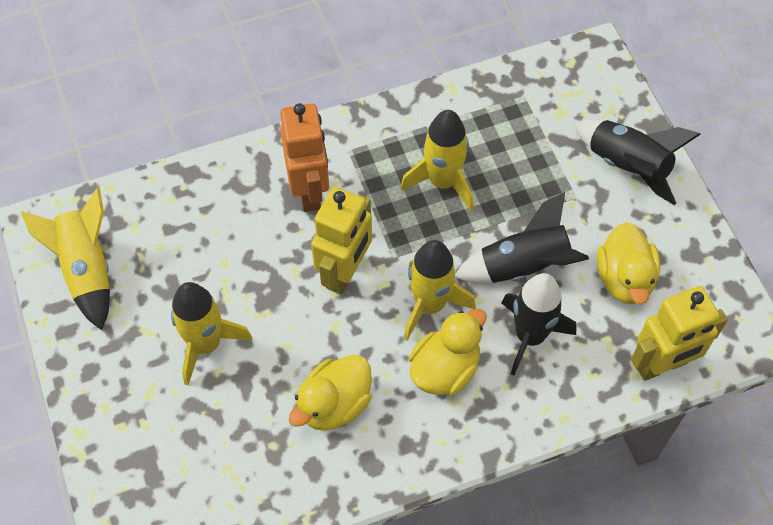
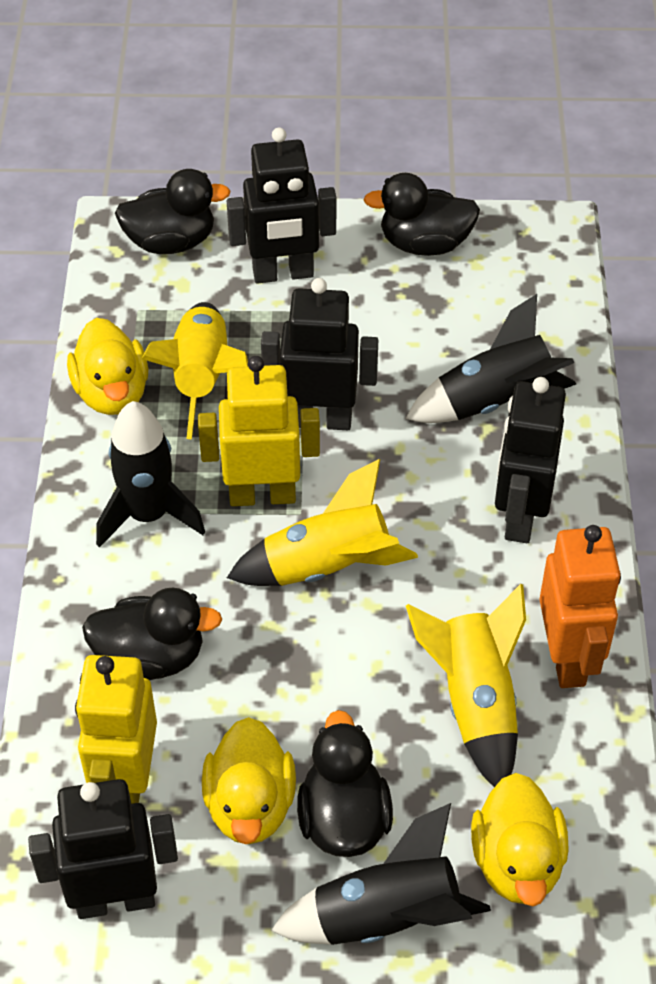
black duck: none = 0 -> [82,587,222,680] [115,169,231,254] [297,710,393,857] [363,173,480,256] = 4
black robot: none = 0 -> [28,779,178,919] [227,127,336,284] [261,278,378,430] [495,377,566,543] = 4
yellow rocket: [21,188,110,330] [171,282,252,386] [400,110,473,211] [404,240,476,341] = 4 -> [142,302,248,439] [227,459,418,586] [406,584,526,787] = 3

